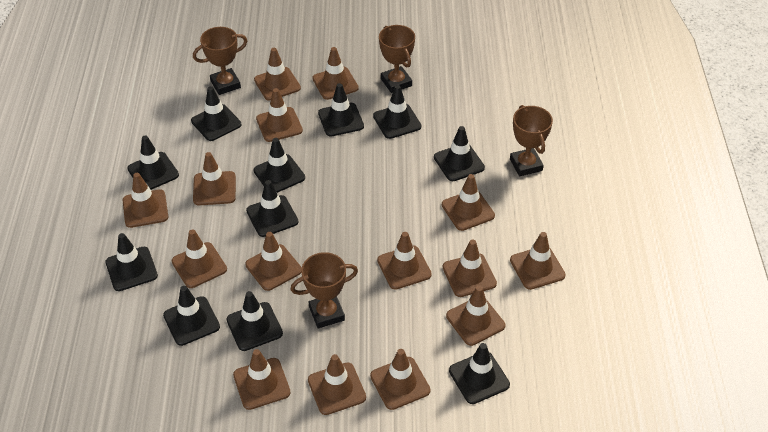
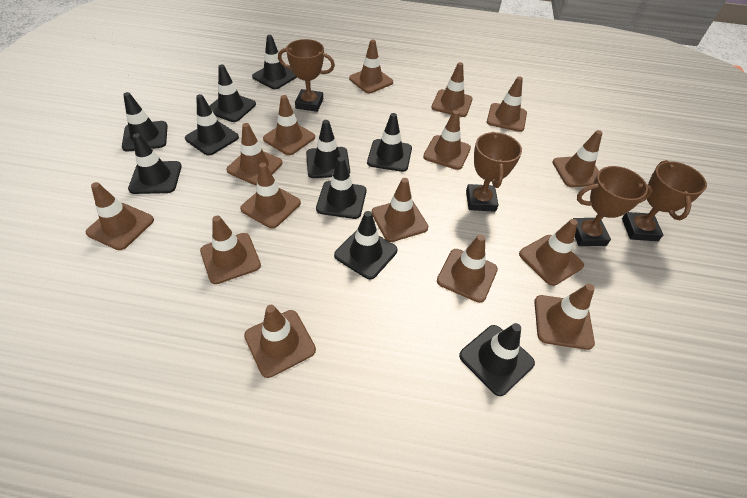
black traffic cone: [105,233,158,291] [127,136,179,190] [163,286,220,346] [191,86,241,141] [227,291,283,351] [246,180,298,237] [254,138,305,193] [318,83,364,137] [373,85,421,139] [434,126,485,181] [449,343,510,404] = 11 -> [122,92,168,151] [128,133,182,194] [185,94,239,156] [209,65,256,122] [252,35,297,89] [306,120,350,178] [316,157,366,219] [334,211,397,279] [367,113,412,172] [459,323,535,396] = 10

